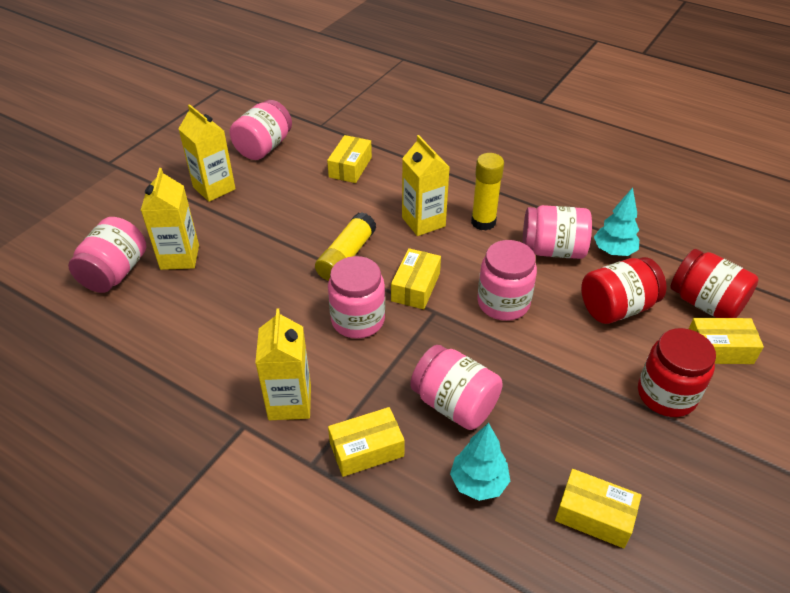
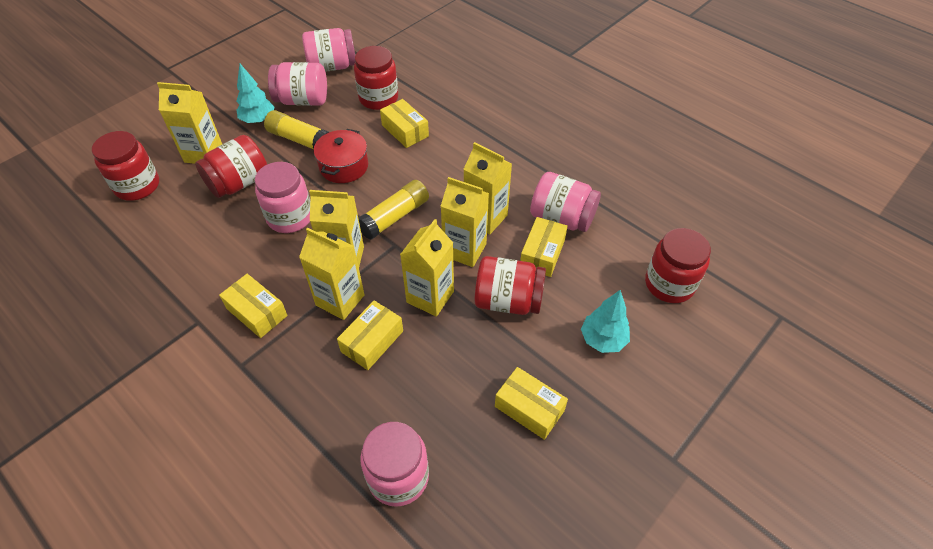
pink jar: [68,217,146,293] [230,100,292,160] [328,256,385,339] [410,345,503,430] [477,240,537,321] [523,205,592,259] = 6 -> [255,162,310,233] [268,62,327,106] [302,28,355,72] [360,422,429,507] [530,172,601,232] = 5
red jar: [581,257,667,324] [638,328,716,417] [670,249,759,318] = 3 -> [92,131,159,201] [195,135,267,198] [354,46,398,110] [475,256,546,315] [645,228,711,303] = 5
red pot: none = 0 -> [313,129,368,183] = 1
yellow carton: [141,168,199,270] [178,104,236,202] [255,309,311,420] [402,135,450,236] = 4 -> [157,82,222,164] [299,228,365,320] [309,190,364,267] [400,219,454,317] [441,177,489,267] [463,142,512,235] = 6

